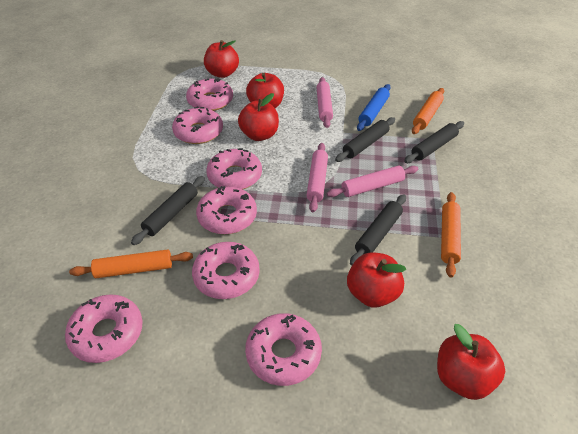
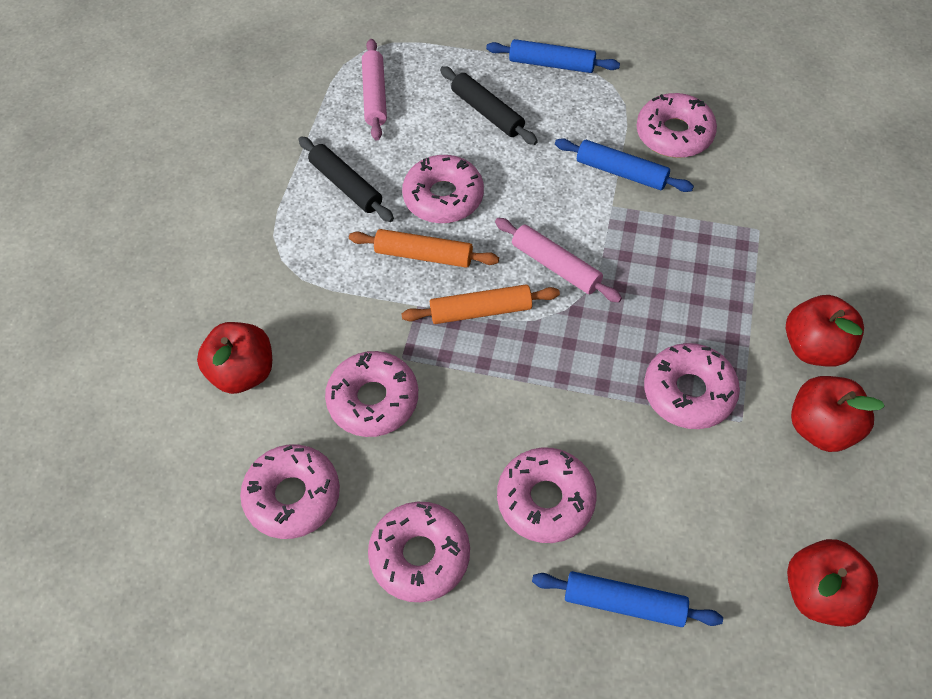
black rolling pin: [131,176,205,245] [335,117,395,162] [350,194,406,266] [404,121,464,163] = 4 -> [298,136,394,222] [440,66,538,145] = 2
blue rolling pin: [357,84,391,131] = 1 -> [486,39,620,73] [532,571,723,627] [555,138,694,192] = 3
orange rolling pin: [69,249,193,278] [412,88,444,134] [441,192,461,277] = 3 -> [349,229,499,268] [401,284,560,324] = 2
pink rolling pin: [306,143,328,212] [316,77,333,128] [327,165,418,197] = 3 -> [362,39,387,140] [495,218,622,303] = 2
red apple: [204,40,239,78] [238,93,279,141] [246,73,284,108] [347,252,406,308] [437,324,505,400] = 5 -> [197,322,272,394] [786,295,864,367] [787,539,878,627] [791,376,885,452] = 4

